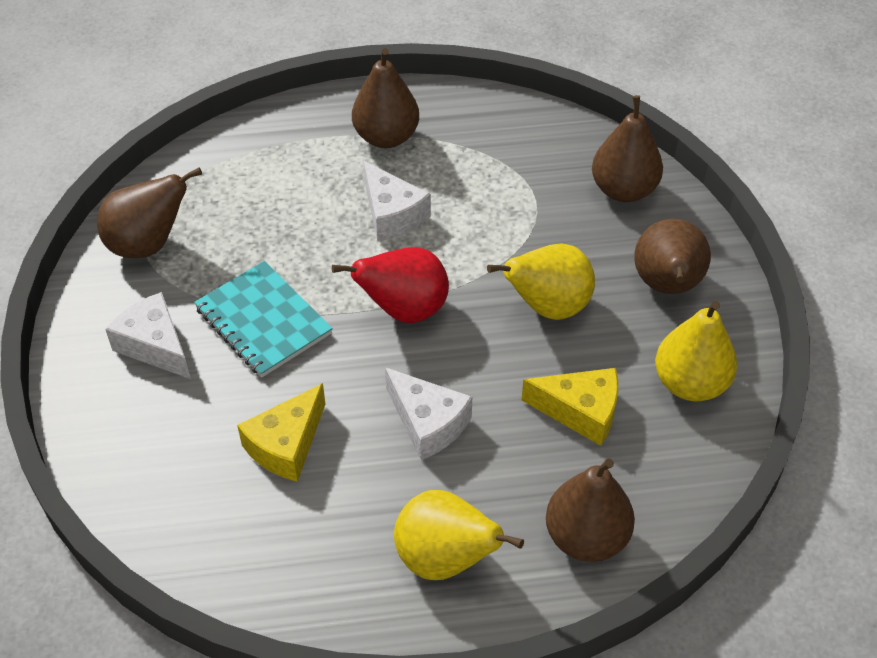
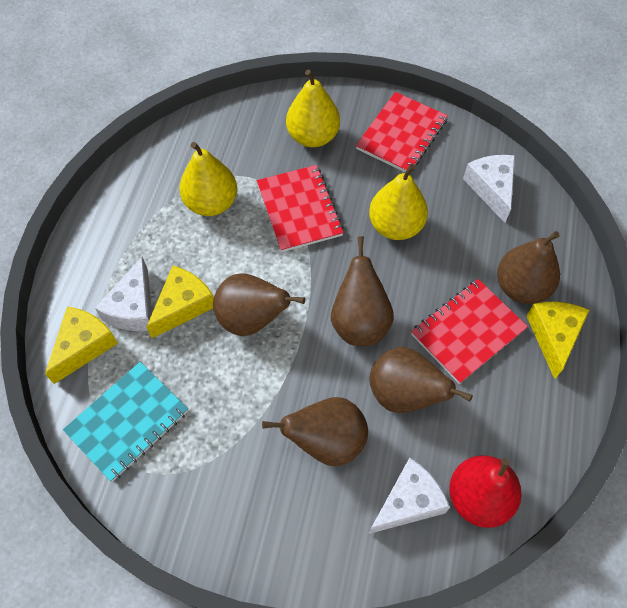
red notebook: none = 0 -> [257,165,344,252] [356,92,448,172] [411,279,528,384] = 3
yellow cheese: [237,383,325,482] [522,368,618,446] = 2 -> [45,306,118,384] [147,266,214,338] [526,302,589,379] = 3

